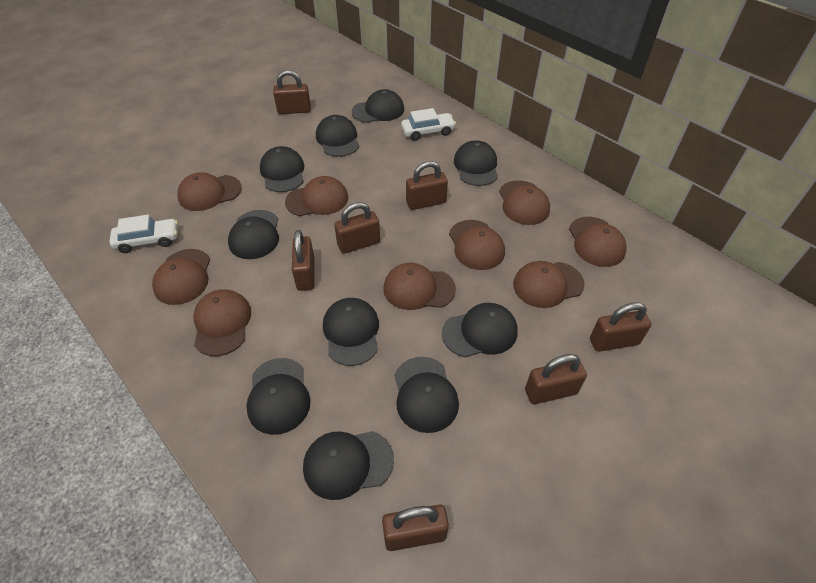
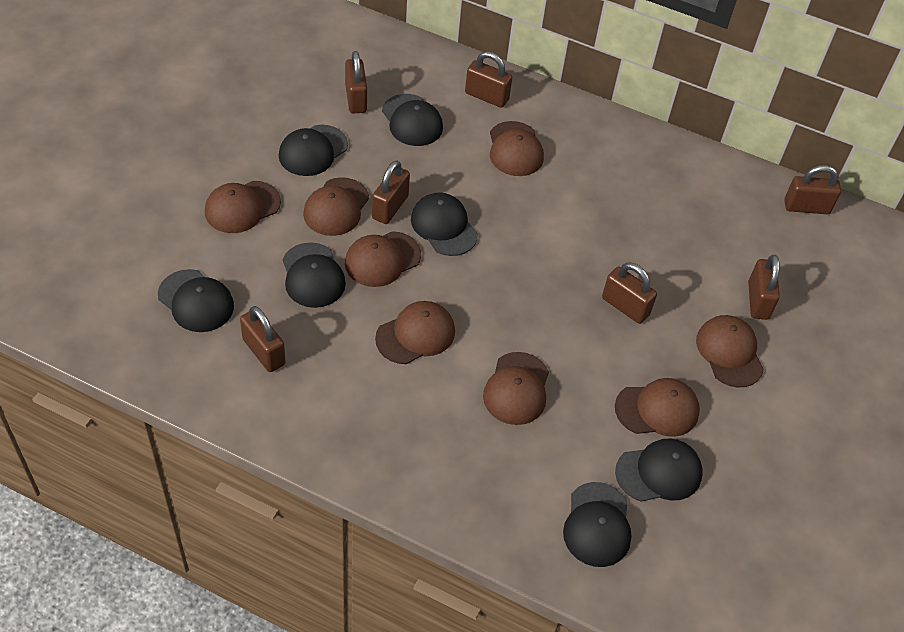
black cap: [228,210,279,259] [246,358,311,435] [260,146,304,192] [303,431,394,500] [316,115,359,157] [323,298,379,366] [352,89,404,123] [394,357,459,433] [442,303,518,357] [454,140,498,186] = 10 -> [158,269,234,332] [279,125,348,176] [283,242,346,308] [382,94,443,146] [411,193,478,256] [563,482,632,567] [615,438,703,502] = 7
brown cap: [152,249,210,305] [177,172,242,211] [194,289,251,356] [285,176,348,216] [383,263,456,310] [449,220,505,270] [499,180,550,225] [513,261,585,308] [569,217,627,267] = 9 -> [205,181,281,233] [303,177,369,236] [345,231,421,287] [375,301,455,364] [483,352,549,425] [490,121,544,176] [615,378,700,437] [696,315,764,387] = 8
white car: [109,215,178,253] [401,108,456,141] = 2 -> none = 0

